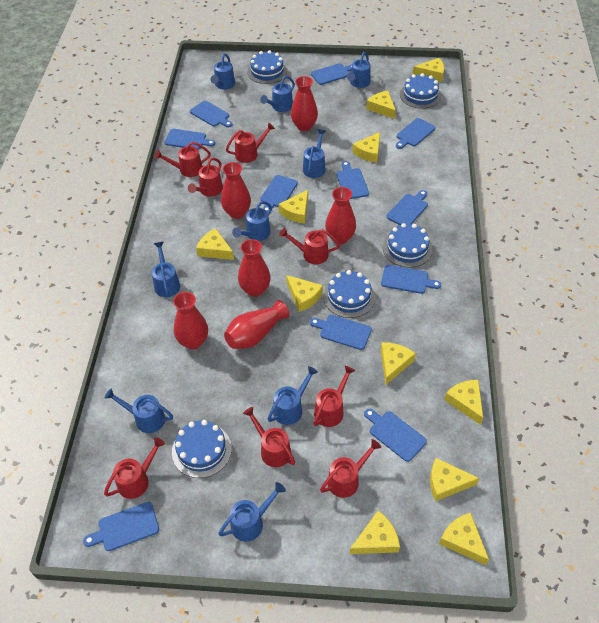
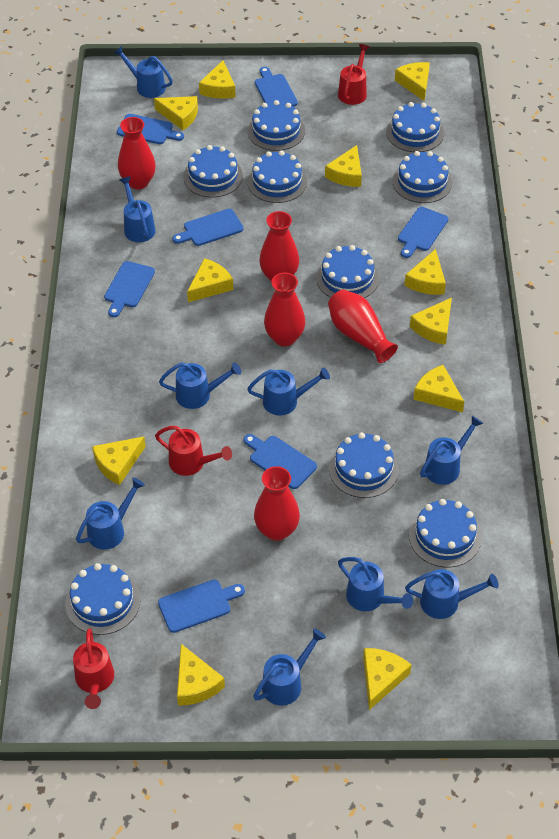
blue cake: [172,420,232,478] [247,50,287,84] [323,270,375,318] [383,223,432,268] [400,73,441,109] = 5 -> [65,563,140,635] [183,145,243,198] [247,100,305,151] [247,151,307,203] [316,245,379,298] [329,432,399,498] [386,102,444,152] [393,151,453,203] [409,499,482,567] = 9
blue cutting board: [83,502,159,551] [164,129,215,150] [190,101,232,128] [260,175,298,212] [310,315,372,350] [311,63,352,85] [336,161,369,199] [364,409,427,462] [381,265,441,294] [386,190,428,225] [396,118,436,149] = 11 -> [104,261,155,317] [117,114,184,144] [158,580,245,633] [172,209,244,246] [244,434,317,489] [255,67,298,107] [398,207,449,258] = 7
red vase: [173,292,208,349] [221,162,251,219] [224,300,289,349] [238,239,271,297] [291,76,318,131] [325,187,356,244] = 6 -> [118,117,156,189] [254,466,300,541] [259,211,299,281] [264,273,305,347] [328,290,398,363] = 5
red watering can: [104,437,165,499] [155,142,211,177] [188,158,223,197] [226,123,275,163] [243,407,295,467] [279,228,340,264] [313,366,355,427] [320,439,381,498] = 8 -> [73,628,114,709] [155,426,232,476] [338,44,369,105] = 3

